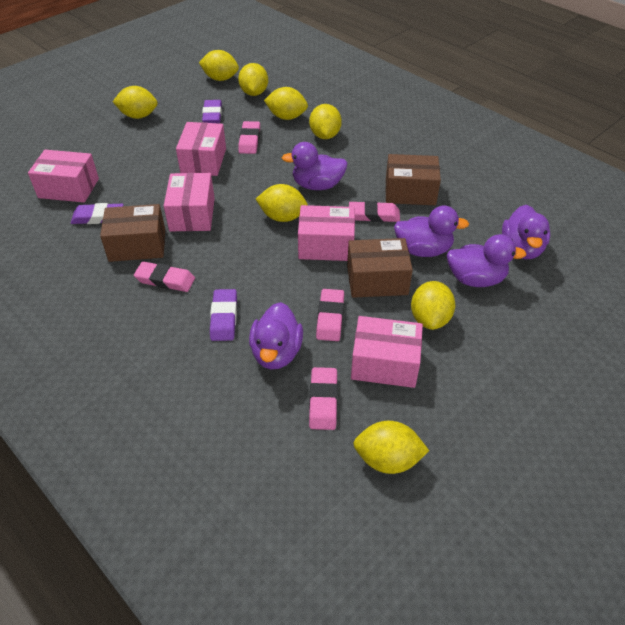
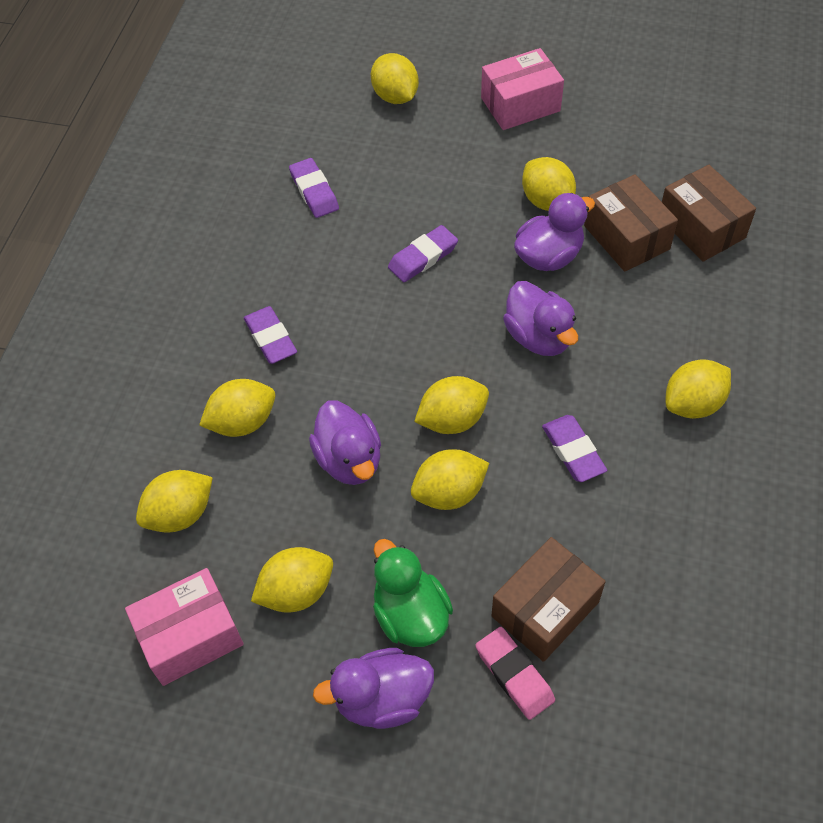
green duck: none = 0 -> [373,539,453,647] = 1
pink box: [28,150,99,202] [164,173,215,231] [176,122,226,176] [298,205,355,261] [351,316,423,388] = 5 -> [125,568,244,686] [481,48,564,130] = 2
pink eraser: [134,261,195,292] [238,121,260,154] [309,367,338,430] [316,289,344,341] [349,201,400,222] = 5 -> [475,627,555,720] = 1
purple duck: [249,302,303,369] [282,142,348,190] [394,206,469,257] [447,234,527,287] [502,205,550,259] = 5 -> [309,400,381,485] [313,648,434,729] [503,281,578,356] [514,193,595,271] = 4
purple eraser: [71,203,124,224] [202,100,222,123] [210,289,237,341] = 3 -> [244,306,297,364] [289,158,339,218] [388,225,458,282] [542,415,607,482] = 4

